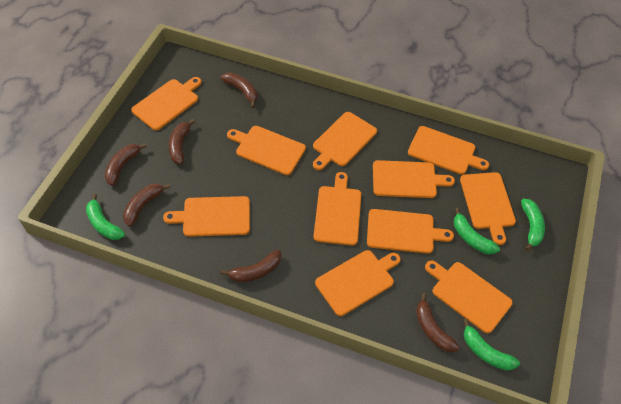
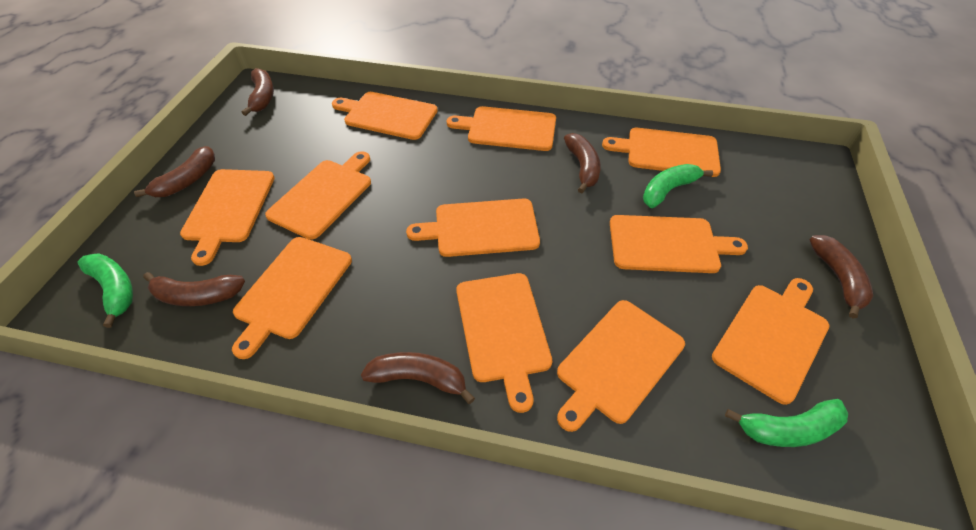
green banana: [86,194,125,240] [454,208,500,254] [463,319,520,371] [521,199,545,251] = 4 -> [77,253,133,328] [643,164,713,208] [725,399,848,447] = 3

